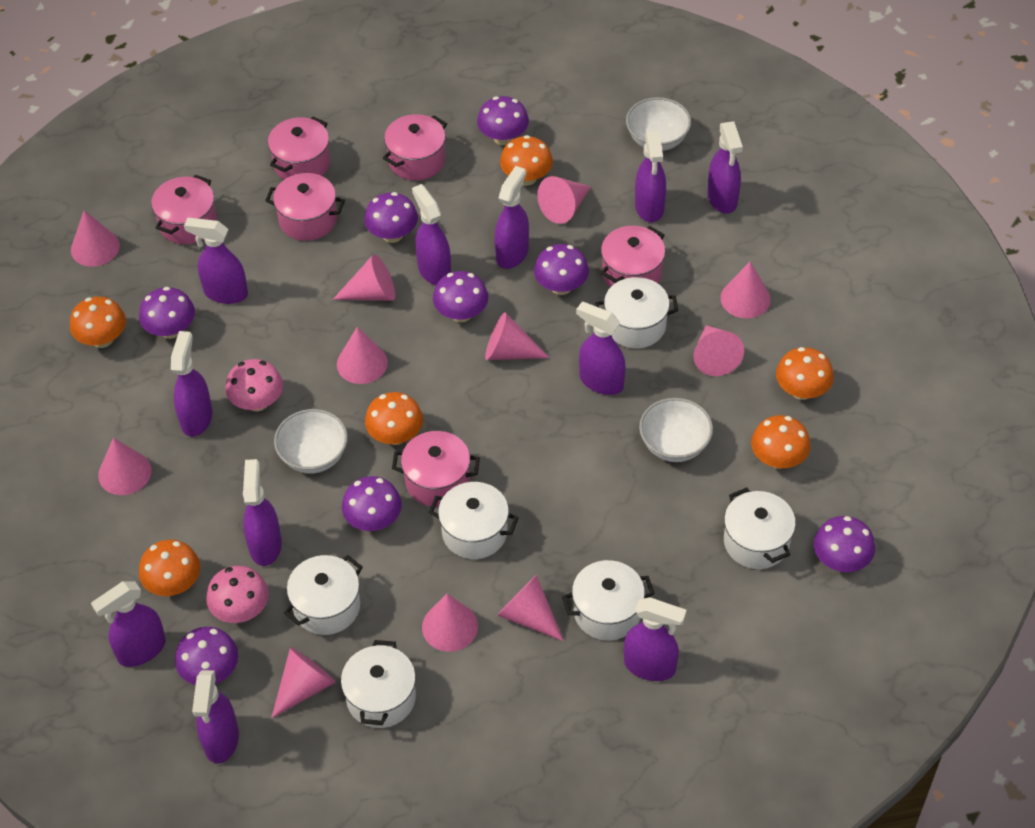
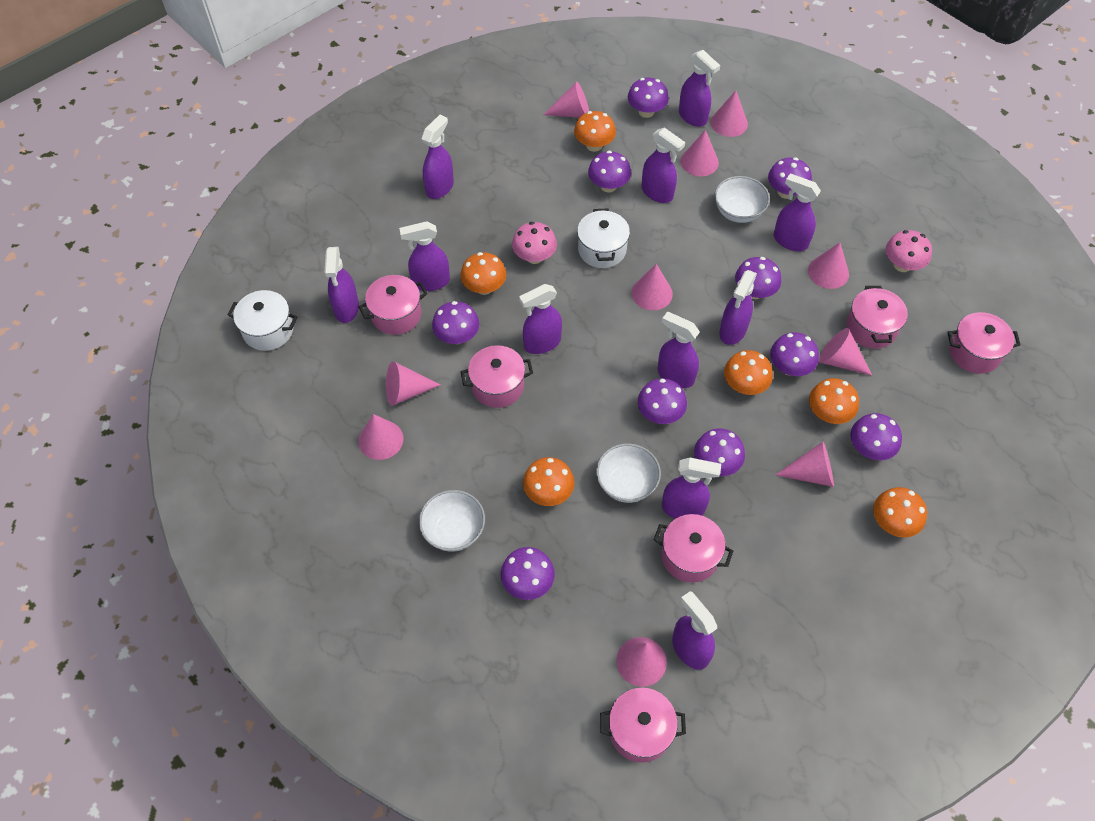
pink cone: [71,210,120,267] [98,438,151,495] [271,647,336,718] [333,254,395,301] [337,327,388,384] [422,594,478,652] [485,312,549,360] [497,575,563,641] [537,176,591,224] [693,325,744,376] [720,262,771,318] = 11 -> [359,414,403,460] [386,361,441,406] [544,82,589,118] [616,637,667,687] [631,264,673,310] [681,130,719,176] [711,91,748,137] [776,442,834,487] [808,242,849,289] [819,328,872,375] = 10
purple mushroom: [139,287,195,339] [175,627,238,685] [342,476,402,531] [364,192,418,243] [433,271,488,322] [477,96,529,145] [534,244,589,295] [814,516,875,572] = 8 -> [432,301,479,344] [501,547,555,600] [588,151,631,192] [628,78,669,118] [638,378,687,424] [694,428,745,476] [735,257,781,299] [768,157,812,199] [770,332,819,376] [850,413,902,460] = 10
white pot: [284,555,363,635] [341,640,416,728] [429,482,519,559] [562,560,655,640] [595,277,678,348] [724,487,796,569] = 6 -> [227,290,298,351] [577,209,630,268] = 2

